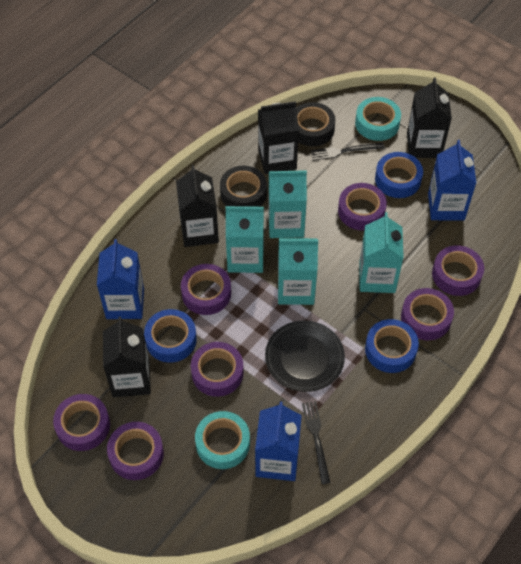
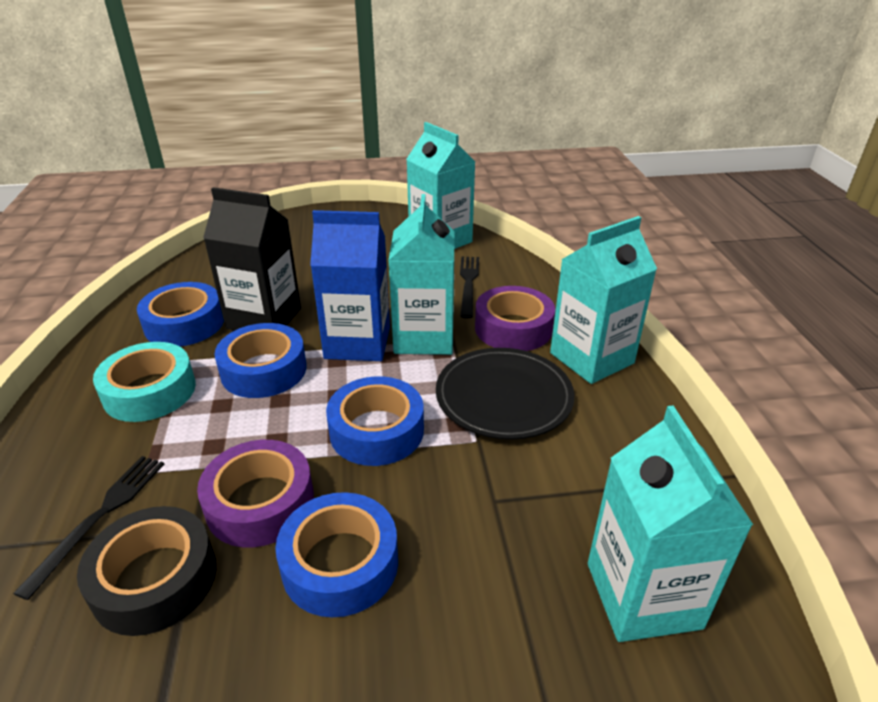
black carton: [103,317,151,397] [176,165,219,247] [258,101,299,174] [407,77,452,158] = 4 -> [203,187,301,330] = 1
black tape: [220,166,267,207] [296,102,335,146] = 2 -> [77,506,216,636] = 1
blue carton: [97,239,144,319] [255,401,302,481] [428,140,476,221] = 3 -> [310,210,390,361] = 1
blue tape: [144,309,197,363] [365,319,419,373] [375,152,423,198] = 3 -> [137,282,224,346] [214,323,307,398] [275,492,398,617] [326,376,424,466] = 4
purple tape: [53,394,110,451] [107,422,164,480] [181,264,231,315] [191,342,244,397] [338,183,387,231] [401,288,454,340] [432,245,484,296] = 7 -> [197,440,314,547] [475,286,555,351] = 2
turquoise tape: [195,411,250,469] [355,97,401,141] = 2 -> [93,342,196,422] = 1

